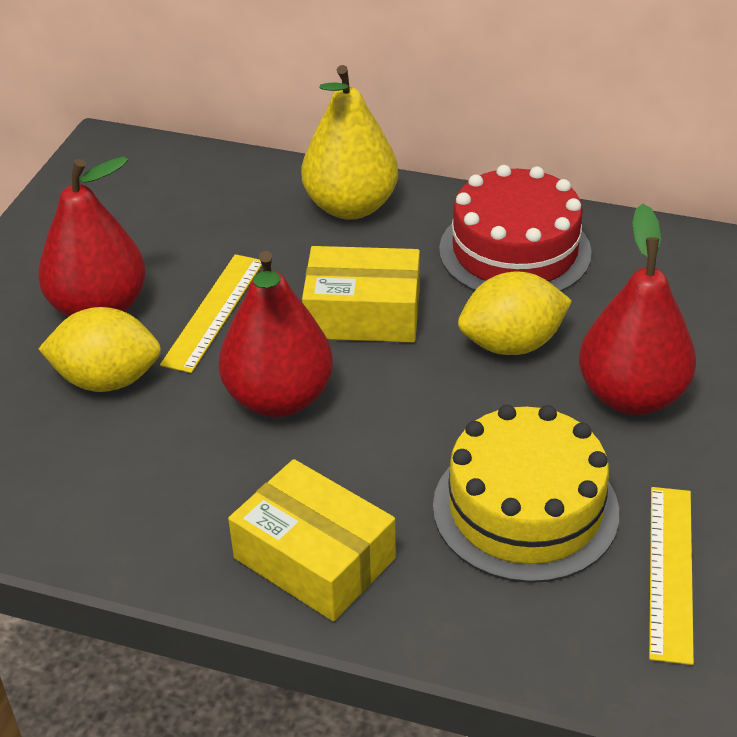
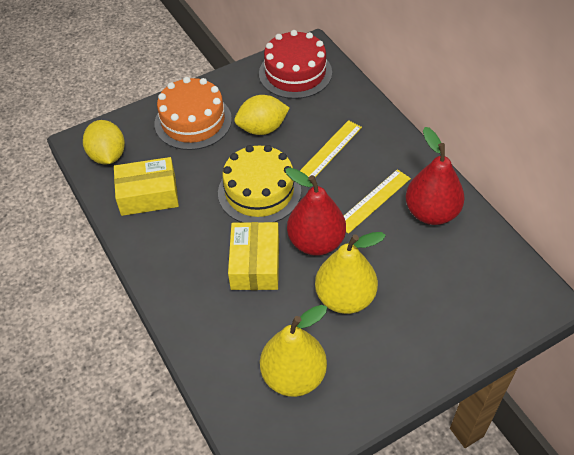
orange cake: none = 0 -> [155,77,232,150] = 1
red pear: [38,157,146,317] [219,251,333,417] [579,204,696,415] = 3 -> [285,167,346,256] [406,127,465,225] = 2
yellow pear: [302,65,398,220] = 1 -> [260,305,327,397] [315,232,386,314] = 2

